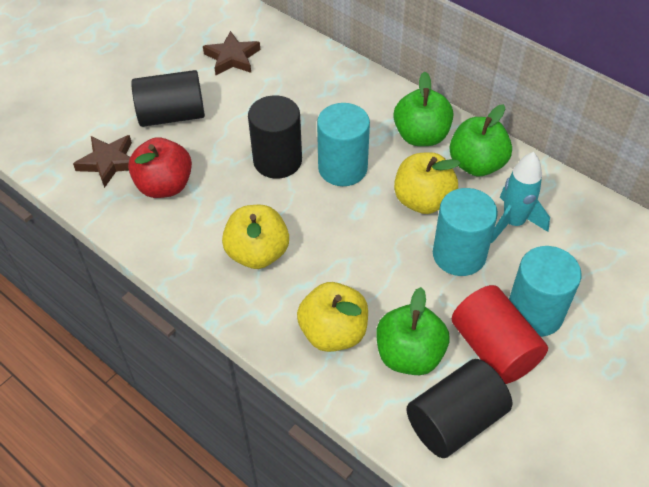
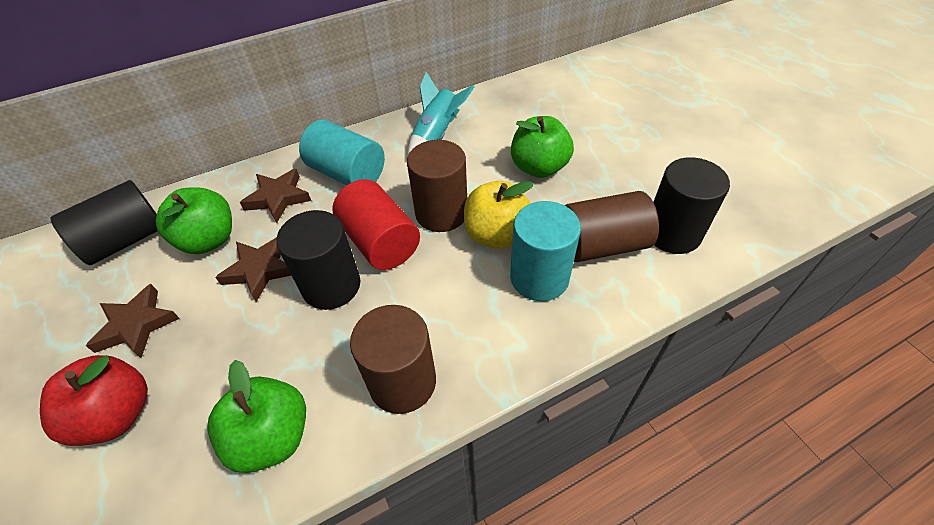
brown cylinder: none = 0 -> [350,305,436,414] [407,140,467,232] [565,191,659,262] = 3
brown star: [73,135,132,188] [203,31,260,75] = 2 -> [86,284,180,358] [215,237,292,302] [240,168,311,223] = 3
turquoise cylinder: [317,103,370,186] [433,188,498,276] [509,246,582,337] = 3 -> [299,120,385,185] [510,201,581,301] = 2
yellow apple: [222,205,289,269] [297,282,368,352] [394,152,461,214] = 3 -> [464,181,534,249] = 1

